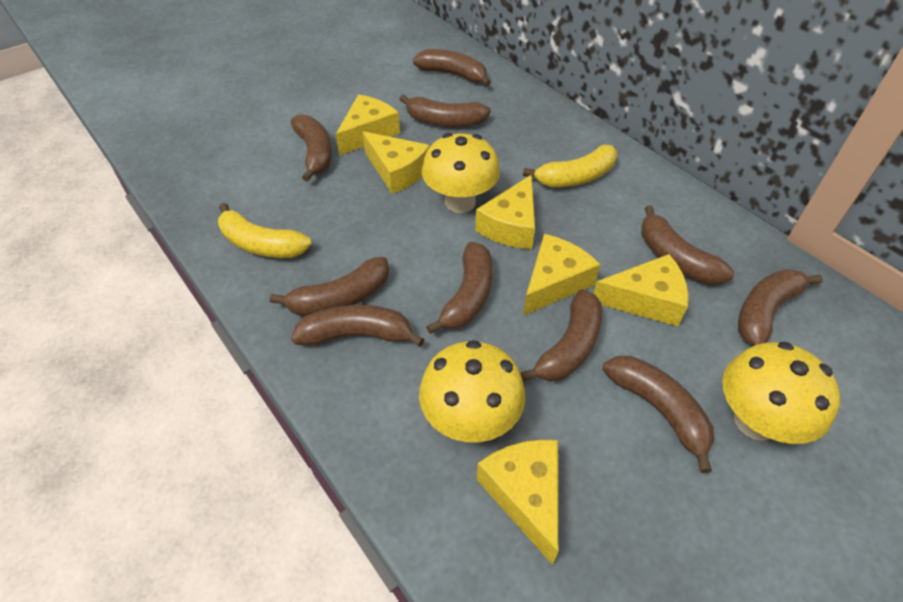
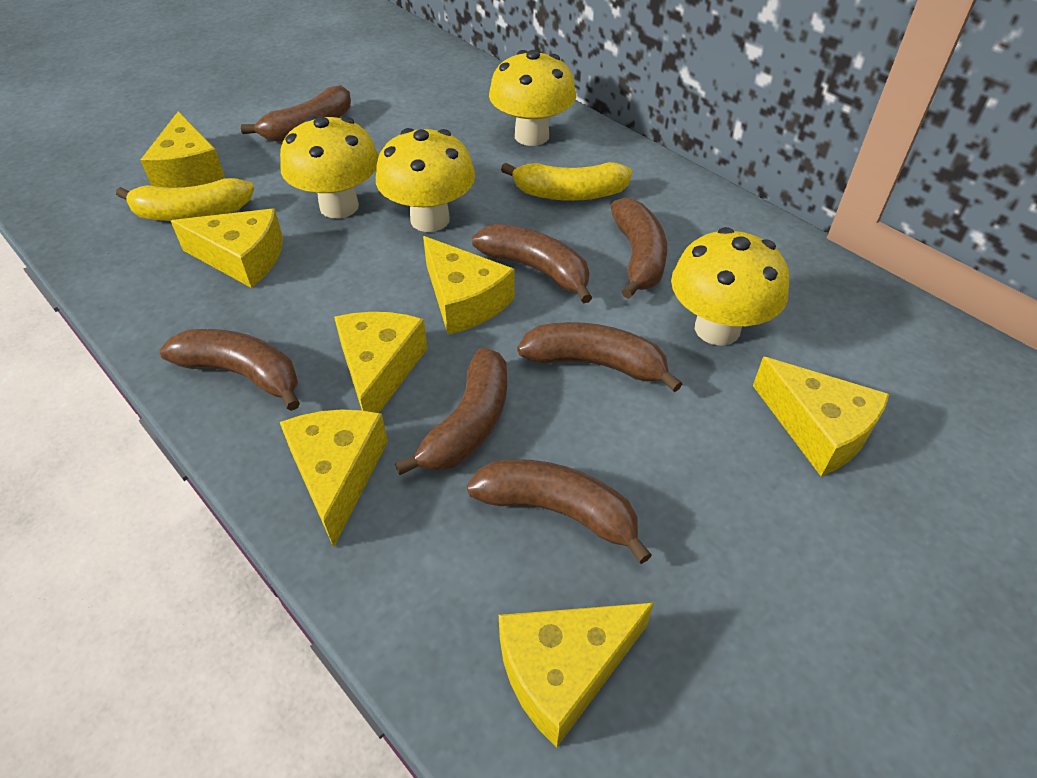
brown banana: [270,257,390,317] [291,114,332,182] [291,305,424,347] [400,94,491,127] [413,49,491,86] [426,242,493,334] [520,289,602,382] [603,356,714,473] [641,205,735,285] [738,269,823,346] = 10 -> [160,329,300,411] [241,85,351,142] [395,347,507,475] [467,459,652,564] [472,224,592,303] [517,322,682,392] [611,198,667,299] = 7
yellow cheese: [336,95,400,155] [362,131,430,194] [475,175,535,249] [476,440,558,565] [523,234,601,316] [593,254,689,326] = 6 -> [141,111,225,188] [171,209,283,288] [280,409,388,547] [334,312,428,413] [423,236,515,335] [499,603,654,747] [753,357,889,476] = 7
yellow mushroom: [419,340,526,442] [422,133,500,213] [722,341,840,444] = 3 -> [280,116,379,218] [376,128,475,232] [489,50,576,146] [671,227,789,346] = 4

